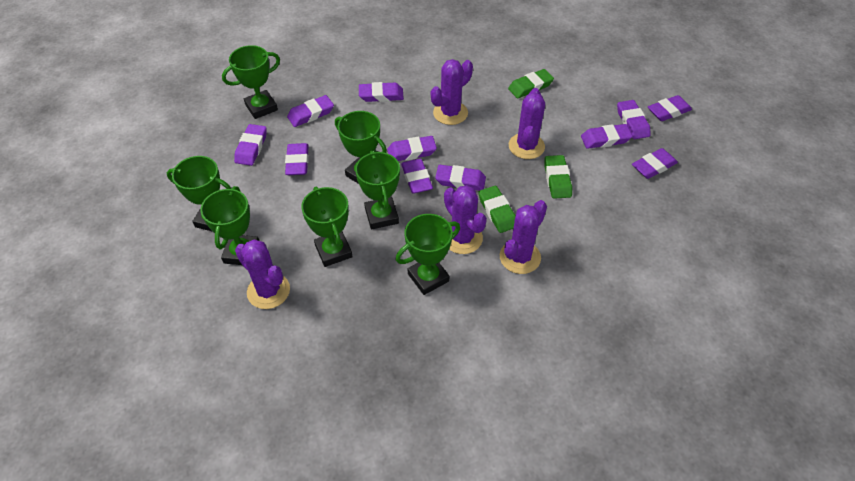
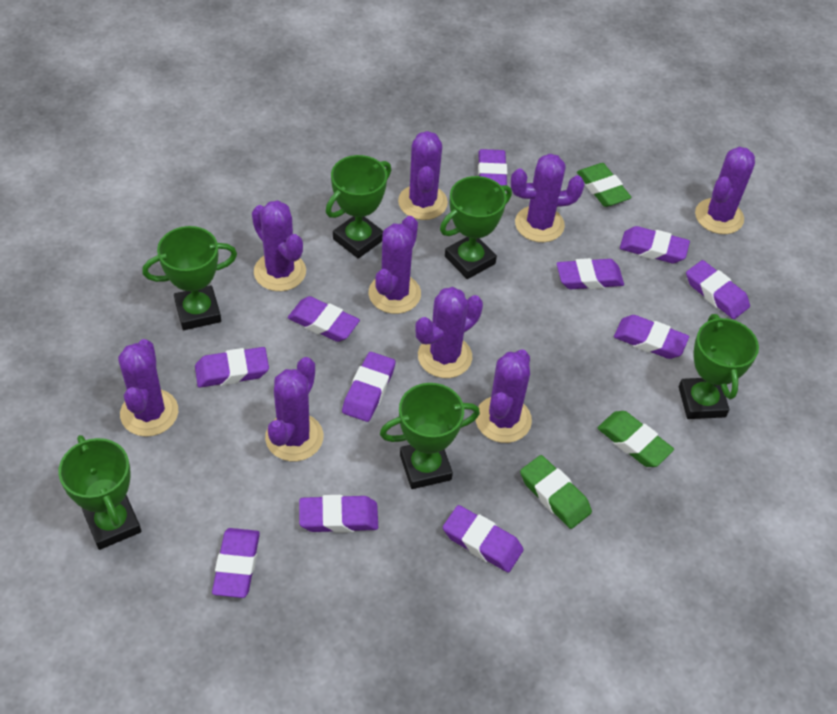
green trophy: [167,156,231,232] [201,186,259,265] [222,45,280,119] [301,187,353,267] [335,111,387,184] [355,151,400,229] [396,214,460,295] = 7 -> [58,435,141,550] [142,226,237,330] [326,155,391,259] [380,383,480,489] [440,176,512,279] [679,314,759,419] = 6
purple cactus: [235,240,290,309] [431,59,473,125] [444,185,487,254] [500,200,547,274] [509,88,545,159] = 5 -> [118,339,178,437] [252,200,306,291] [265,357,323,461] [369,216,421,314] [398,131,448,220] [415,287,483,378] [475,349,532,443] [511,154,585,242] [695,147,755,234] = 9

